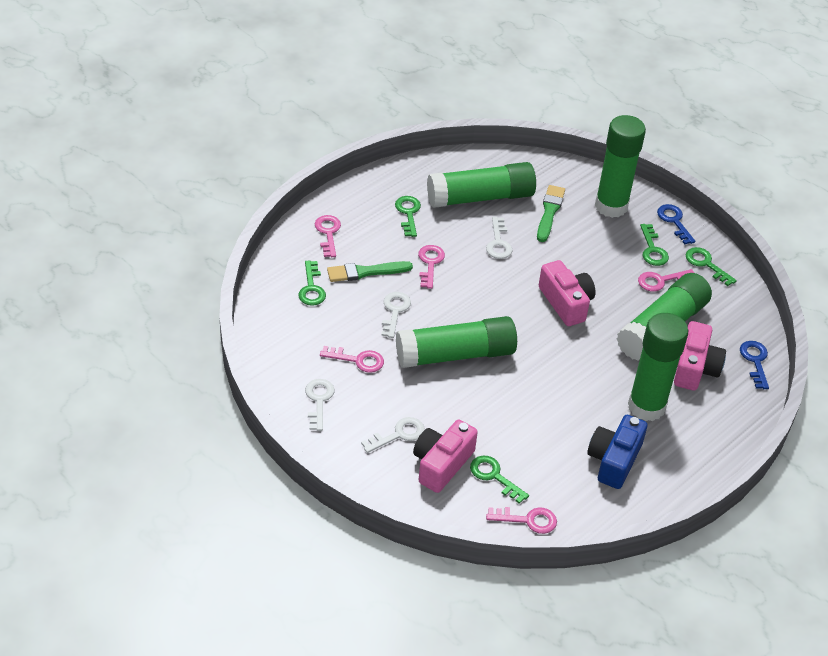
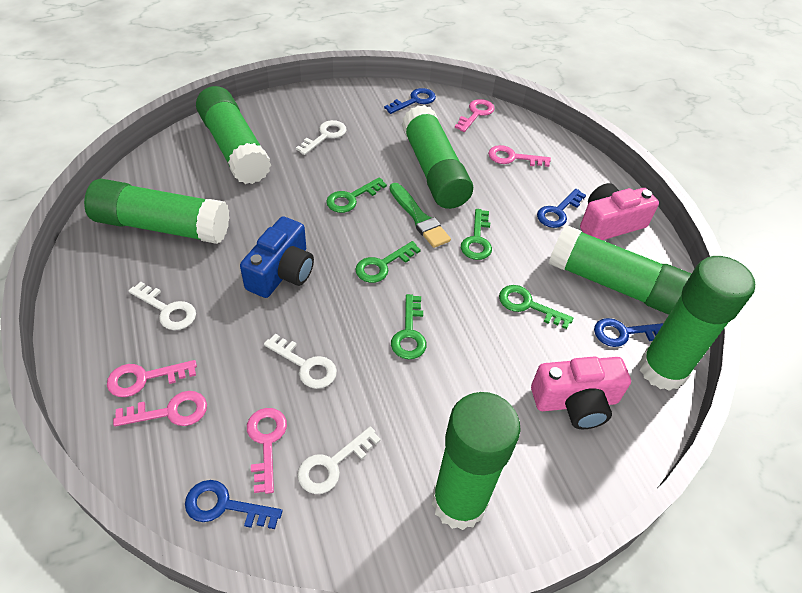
blue key: [657,204,696,244] [740,341,769,389] = 2 -> [185,480,283,529] [384,88,436,114] [537,189,586,228] [594,318,664,347] = 4
green brush: [327,261,413,282] [537,185,565,242] = 2 -> [389,183,451,248] = 1
green glue stick: [396,316,517,368] [427,162,536,208] [595,115,646,218] [617,273,712,361] [628,313,688,421] = 5 -> [84,179,229,244] [196,86,271,184] [401,105,473,209] [432,392,521,530] [549,225,692,315] [639,256,755,391] = 6
pink camera: [413,420,478,493] [539,260,596,326] [674,321,726,391] = 3 -> [531,356,631,429] [580,183,659,240] = 2

